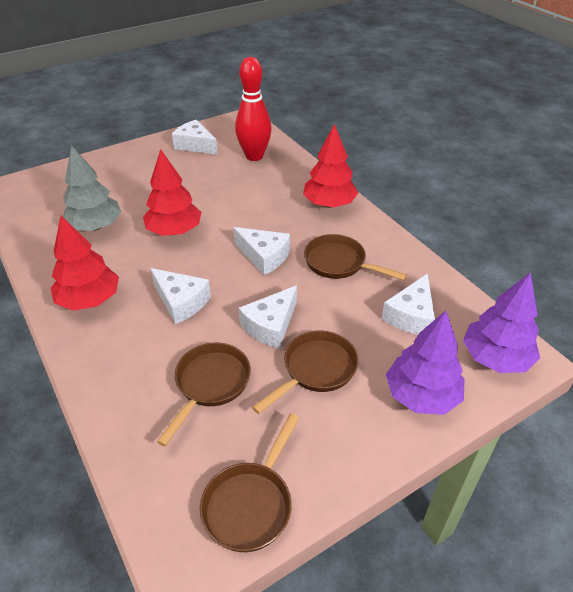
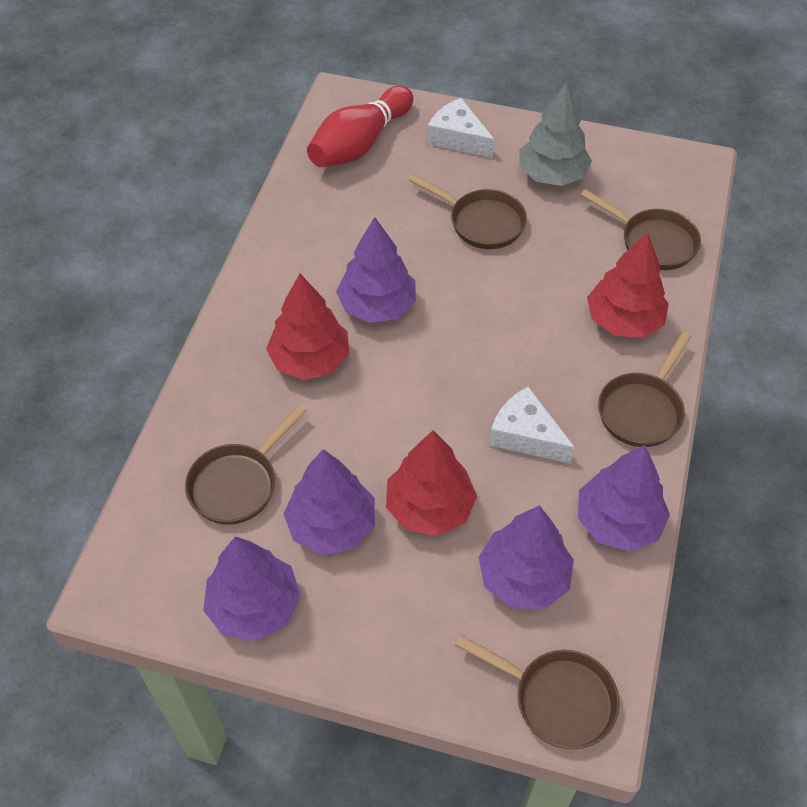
brown pan: [157,343,251,446] [200,413,299,552] [252,331,359,414] [304,234,407,280] = 4 -> [185,404,307,525] [409,174,527,249] [455,635,620,749] [580,189,701,270] [598,332,691,447] = 5
purple tree: [386,311,465,415] [463,273,540,373] = 2 -> [203,536,301,641] [284,449,375,555] [336,217,416,323] [478,505,574,609] [578,445,670,551] = 5
white cheese: [150,268,211,324] [172,120,218,155] [233,227,290,275] [239,286,297,349] [382,274,435,334] = 5 -> [427,98,494,158] [489,386,575,464] = 2

